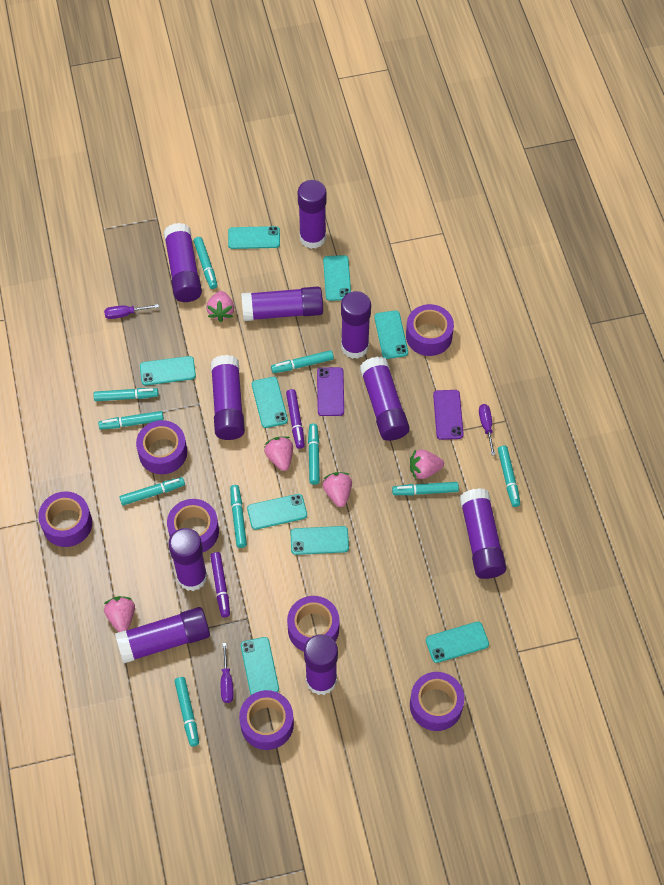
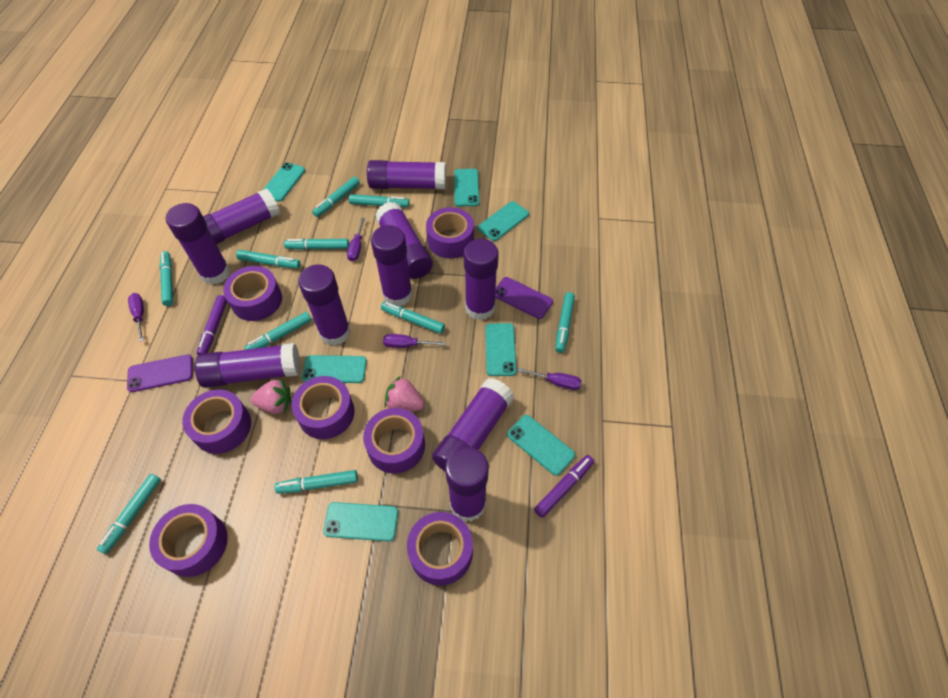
pink strawberry: [104,596,135,632] [206,291,234,322] [264,436,293,471] [323,472,352,507] [410,449,444,479] = 5 -> [250,379,292,414] [384,376,424,411] = 2
purple screwdriver: [104,304,159,319] [221,643,234,703] [479,404,495,455] = 3 -> [128,293,144,342] [347,218,365,262] [383,334,445,348] [518,368,582,390] = 4
turquoise phone: [140,356,196,385] [228,226,280,249] [241,637,279,695] [247,494,307,530] [252,377,288,428] [290,526,349,555] [323,255,351,301] [374,310,408,359] [426,622,489,663] = 9 -> [263,162,305,202] [302,355,367,383] [323,502,398,541] [454,169,479,206] [478,201,529,241] [485,323,517,376] [507,415,575,476] = 7

